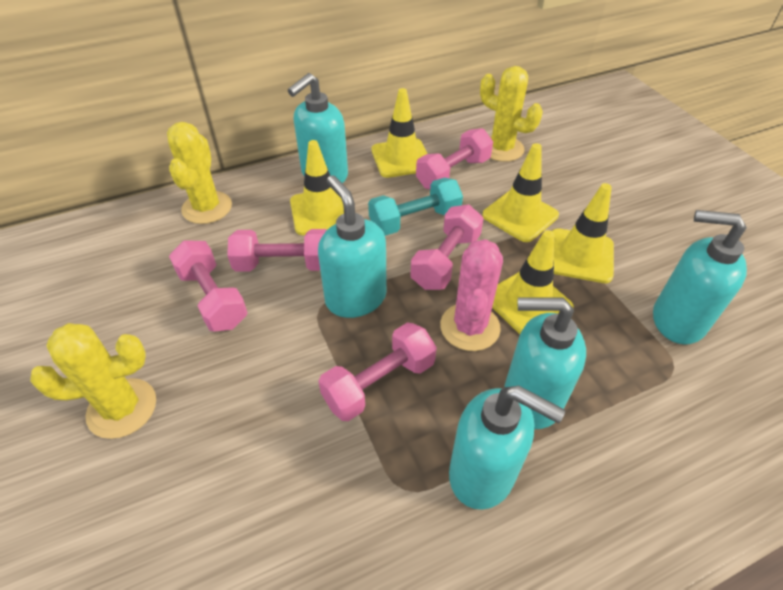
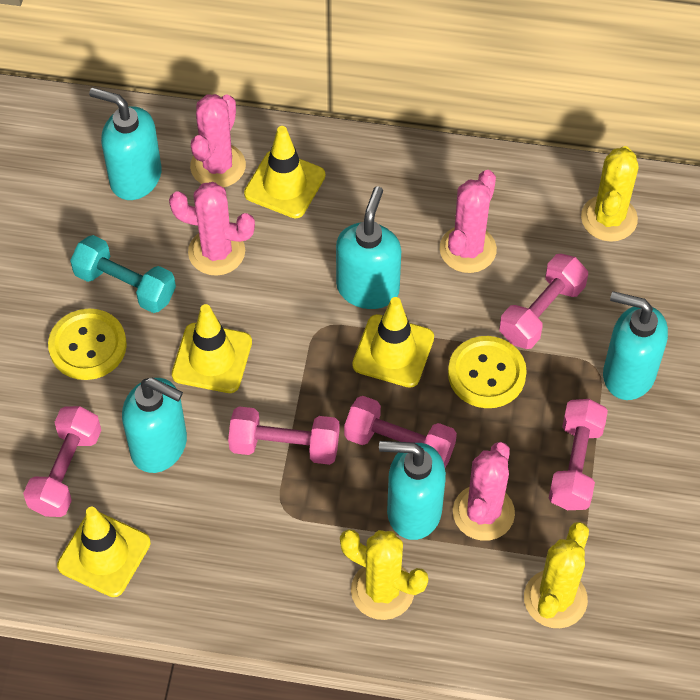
pink cactus: [440,239,503,351] = 1 -> [169,182,255,276] [190,94,246,188] [440,170,497,273] [453,442,515,541] = 4
yellow button: none = 0 -> [48,309,127,380] [448,336,527,408] = 2
yellow traffic cone: [290,140,344,235] [371,88,427,178] [482,143,559,242] [492,230,574,334] [552,183,614,283] = 5 -> [57,507,151,597] [172,304,252,393] [244,126,326,218] [352,297,434,388] = 4

